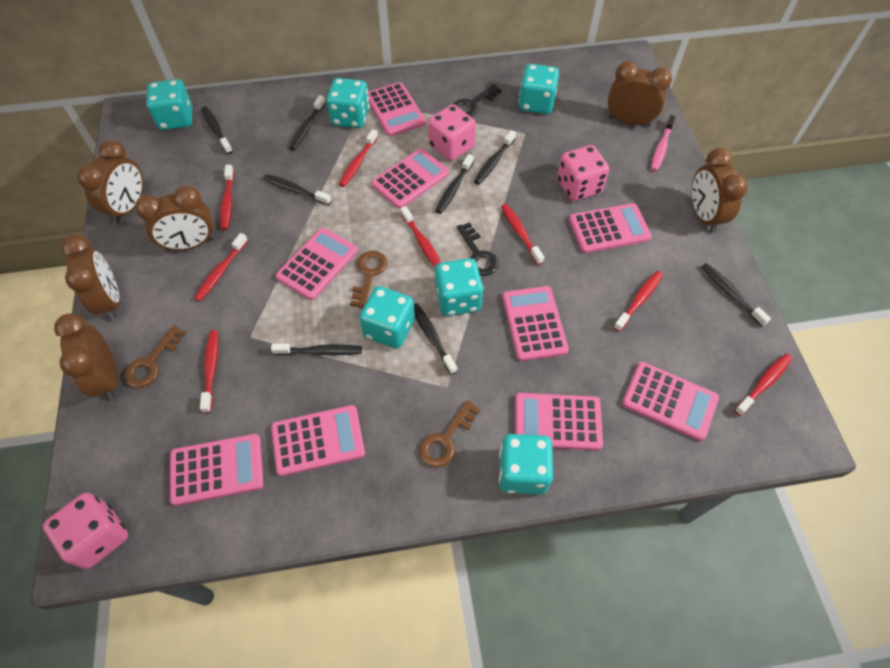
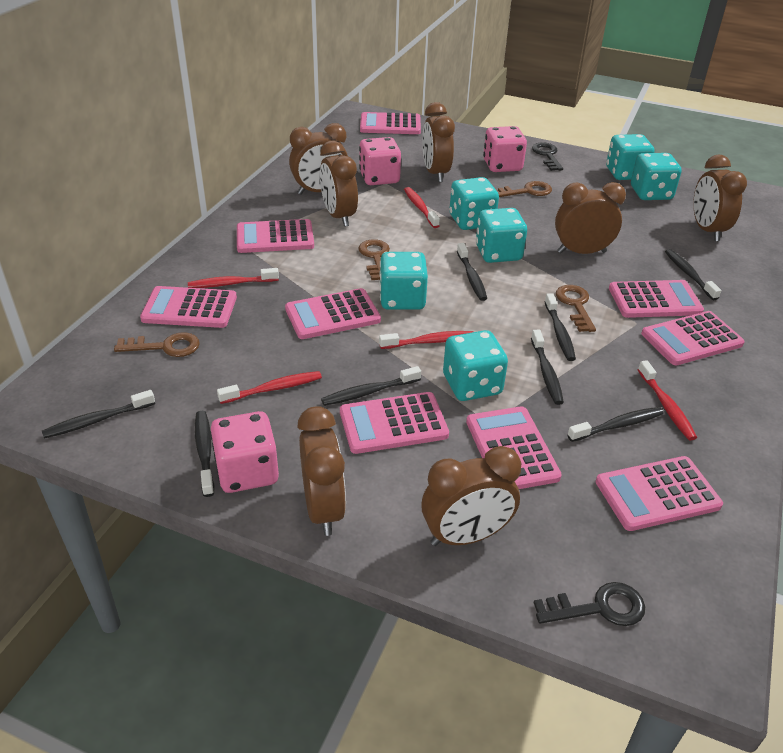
brown clock: [54,314,118,400] [61,235,119,320] [77,140,143,224] [135,186,215,251] [608,61,672,127] [692,148,748,233] = 6 -> [289,123,348,195] [297,406,346,536] [320,141,358,227] [421,446,521,546] [422,102,455,182] [555,182,626,254] [693,154,747,241] = 7
brown key: [124,325,186,388] [350,251,388,309] [419,400,480,468] = 3 -> [114,332,200,357] [358,239,390,280] [497,181,552,197] [556,285,596,332] = 4
pink toothbrush: [651,115,676,171] = 1 -> none = 0
red toothbrush: [194,233,248,302] [200,330,218,413] [220,165,234,230] [339,129,378,187] [401,206,441,267] [501,204,544,265] [613,271,663,332] [734,354,792,416] = 8 -> [188,268,279,288] [217,371,322,404] [379,331,474,349] [404,187,440,228] [638,360,697,441] = 5

